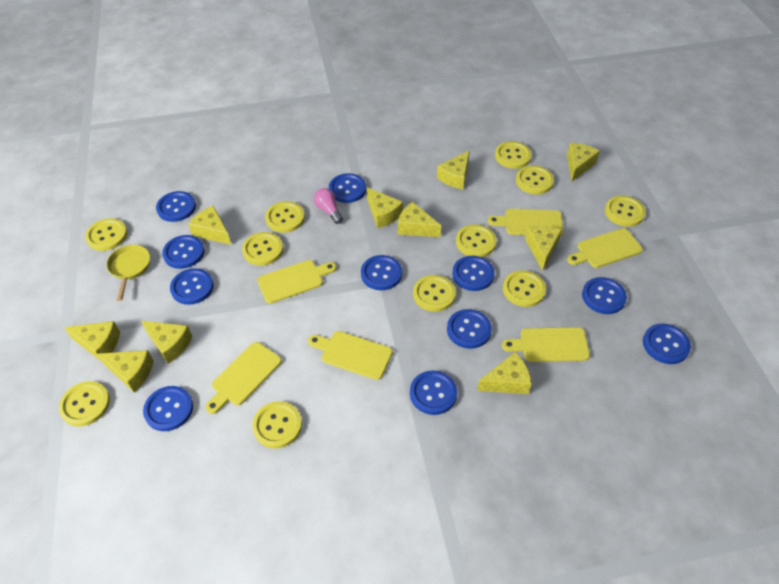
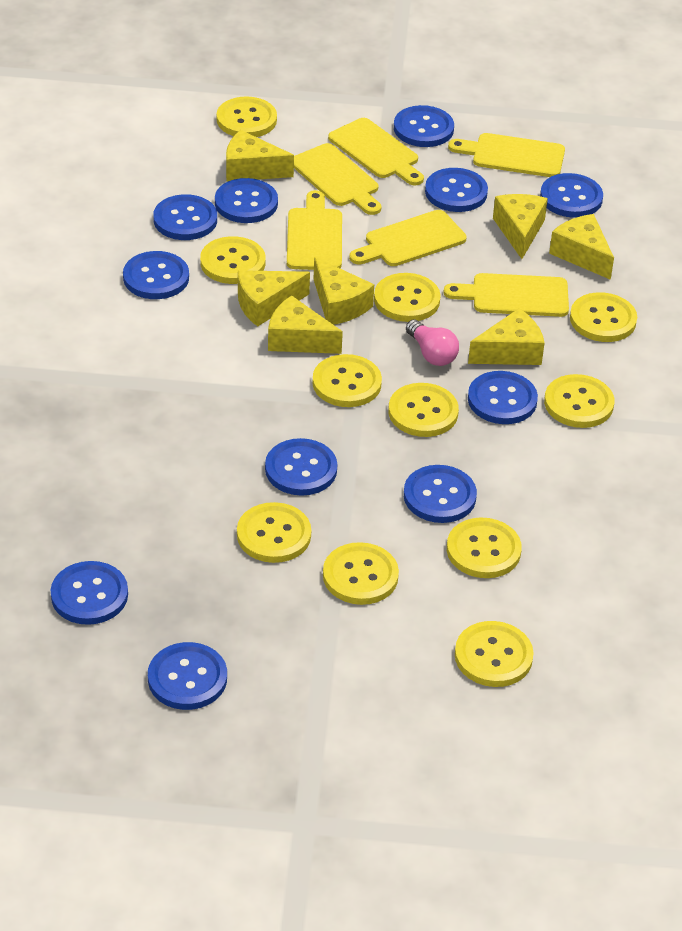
yellow cheese: [64,321,120,362] [98,350,154,392] [141,321,192,364] [188,206,231,245] [367,187,403,228] [398,202,441,237] [437,150,470,189] [477,352,532,394] [525,226,562,271] [567,143,600,181] = 10 -> [226,130,294,182] [238,270,310,327] [268,295,343,354] [314,257,374,325] [468,308,545,365] [493,194,548,259] [549,214,614,280] = 7
yellow pan: [106,245,150,301] = 1 -> none = 0

